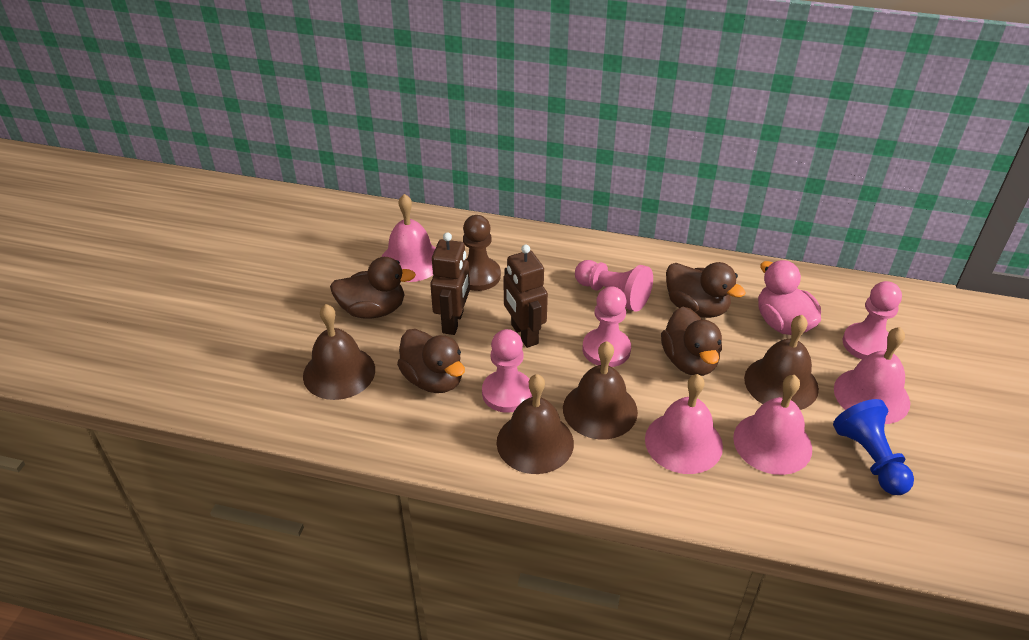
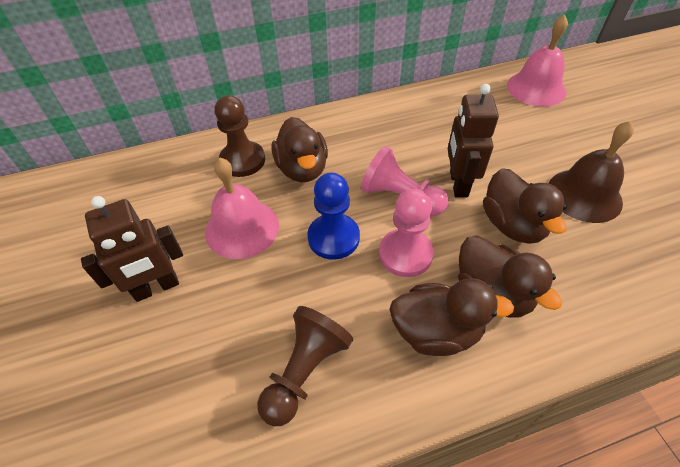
brown bell: [303,304,375,400] [497,374,574,474] [563,341,638,439] [744,315,819,410] = 4 -> [549,121,634,223] = 1
brown pawn: [463,215,501,291] = 1 -> [214,95,265,177] [257,306,353,426] = 2
pink bell: [381,194,436,282] [645,374,723,474] [733,375,812,475] [834,327,910,424] = 4 -> [205,158,279,259] [507,15,568,107] = 2
pink duck: [758,260,821,335] = 1 -> none = 0
pink pawn: [482,329,532,413] [575,260,653,312] [583,287,631,367] [843,281,902,359] = 4 -> [361,146,448,216] [379,189,434,277] = 2

